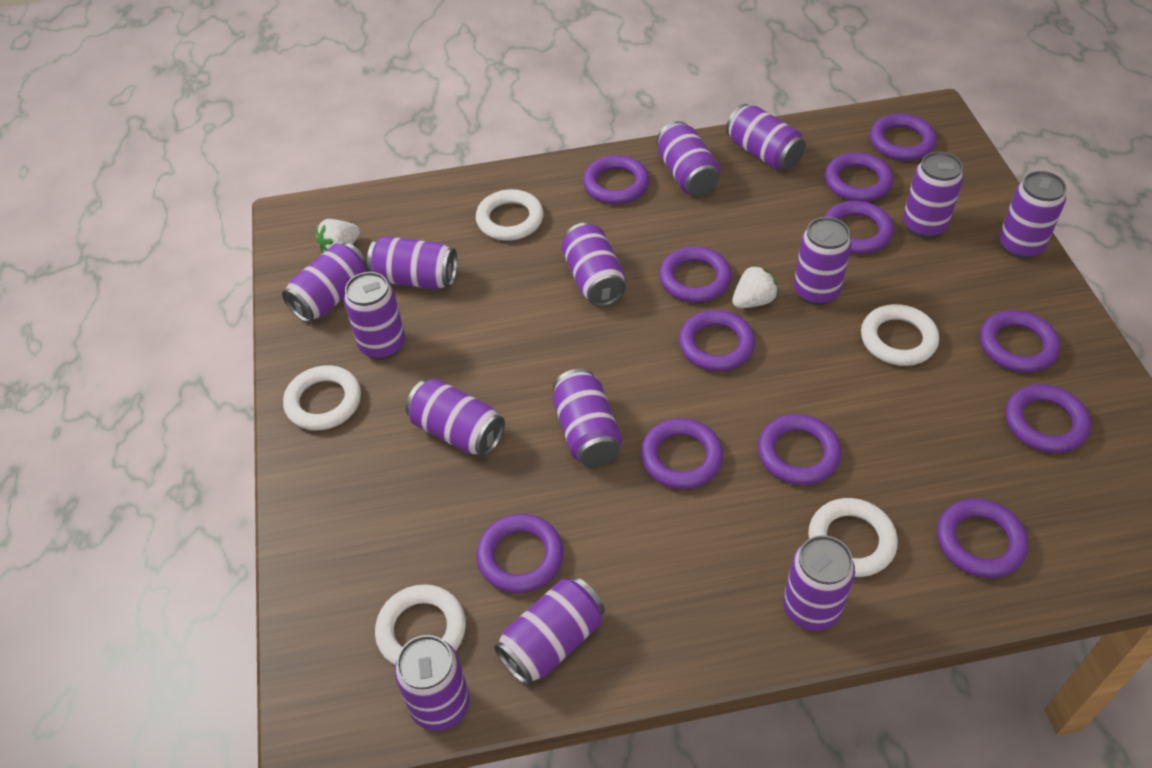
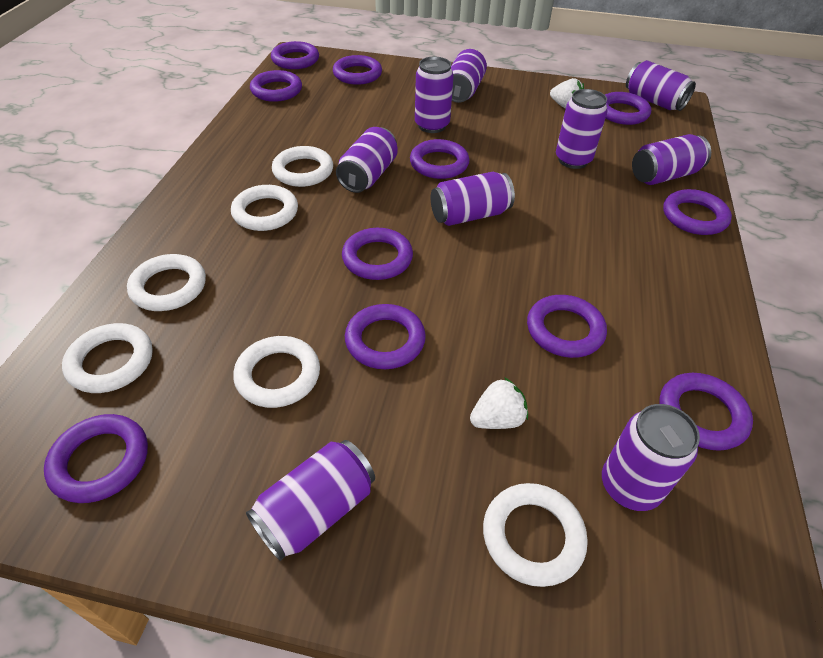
purple can: [282,243,368,322] [344,272,405,360] [367,236,457,289] [394,635,470,731] [406,379,505,457] [494,577,605,685] [553,368,622,467] [561,223,626,307] [657,121,720,196] [726,104,806,170] [783,535,855,631] [794,217,852,305] [903,152,963,238] [999,171,1066,259] = 14 -> [246,440,375,561] [336,127,398,193] [415,57,454,133] [431,172,515,226] [451,49,487,103] [556,89,607,169] [602,404,700,511] [626,60,696,111] [632,134,711,185] = 9
purple ring: [476,514,563,593] [583,155,649,204] [640,418,723,489] [659,246,731,303] [679,310,755,371] [758,414,841,485] [824,201,894,254] [825,152,893,202] [870,114,936,161] [937,498,1028,578] [979,310,1060,373] [1005,384,1091,453] = 12 -> [44,414,148,503] [250,70,302,102] [271,41,319,69] [333,55,382,85] [342,228,413,280] [345,304,426,369] [410,139,469,179] [527,295,607,358] [605,92,651,125] [660,373,753,451] [663,189,732,235] = 11
white ring: [283,365,361,430] [375,584,466,665] [476,189,543,241] [808,498,898,577] [861,304,939,366] = 5 -> [62,323,153,393] [127,254,206,311] [231,185,298,231] [233,336,320,408] [272,146,333,187] [483,483,588,587] = 6

